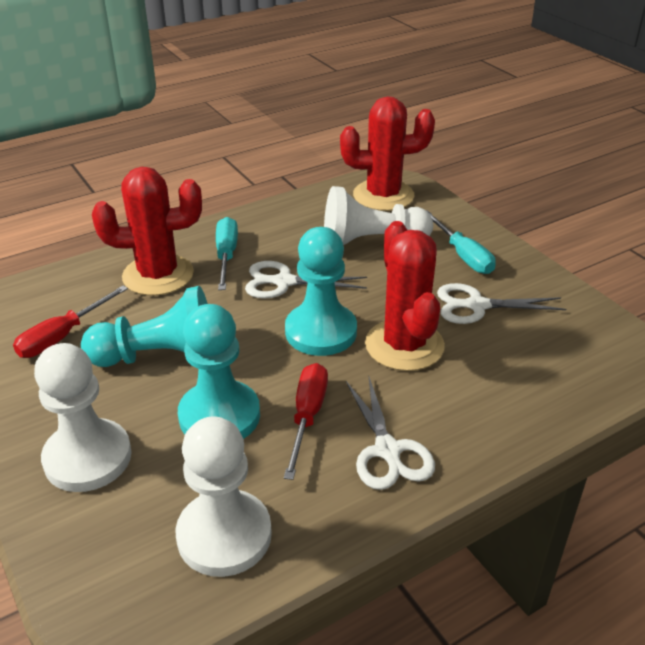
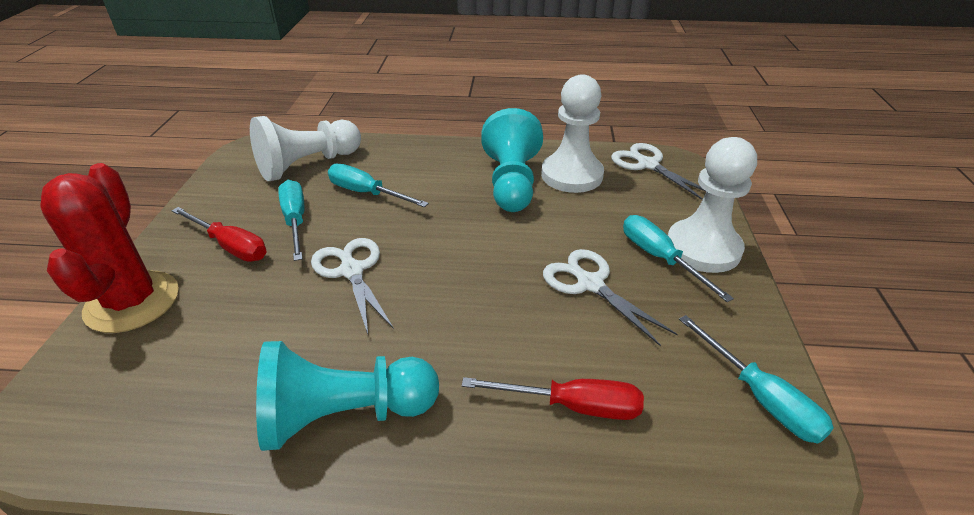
red cactus: [92,167,202,296] [340,96,435,211] [365,221,445,371] = 3 -> [40,163,179,333] = 1
turquoise pawn: [81,286,208,367] [178,304,260,439] [285,227,357,356] = 3 -> [256,341,439,451] [481,108,543,212] = 2
turquoise screwdriver: [216,217,238,290] [427,210,496,274] = 2 -> [278,180,305,261] [328,164,429,208] [623,215,734,302] [679,315,834,444] = 4

